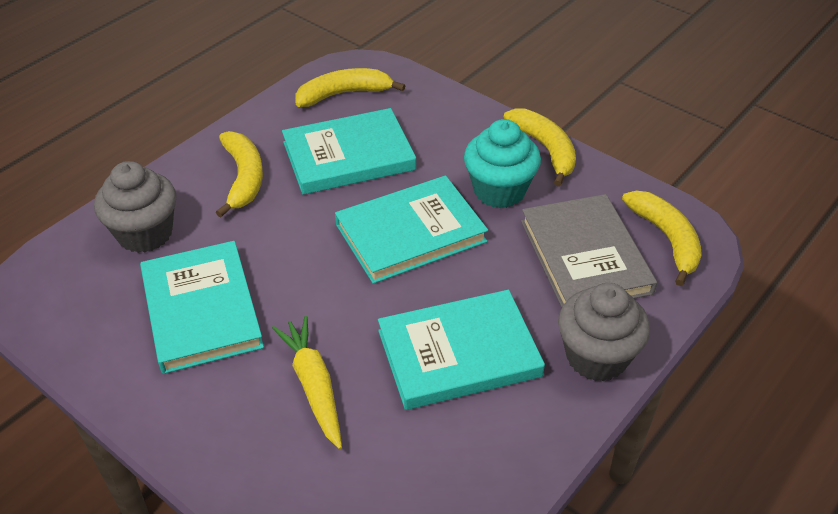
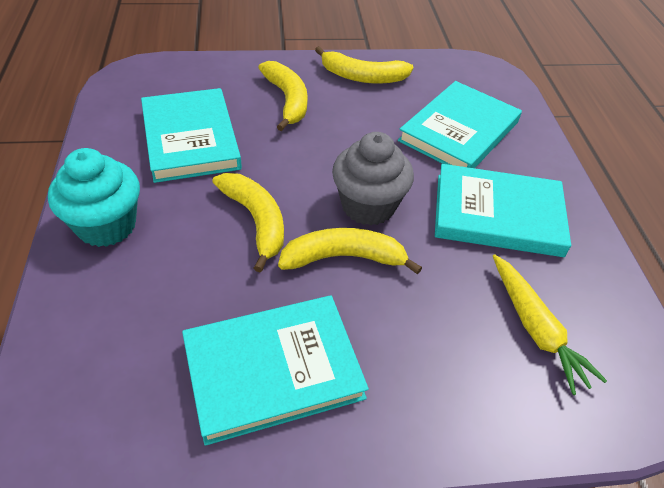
grey book: [521,194,657,308] = 1 -> none = 0
grey cupcake: [94,161,177,253] [558,283,650,382] = 2 -> [332,132,414,226] = 1

